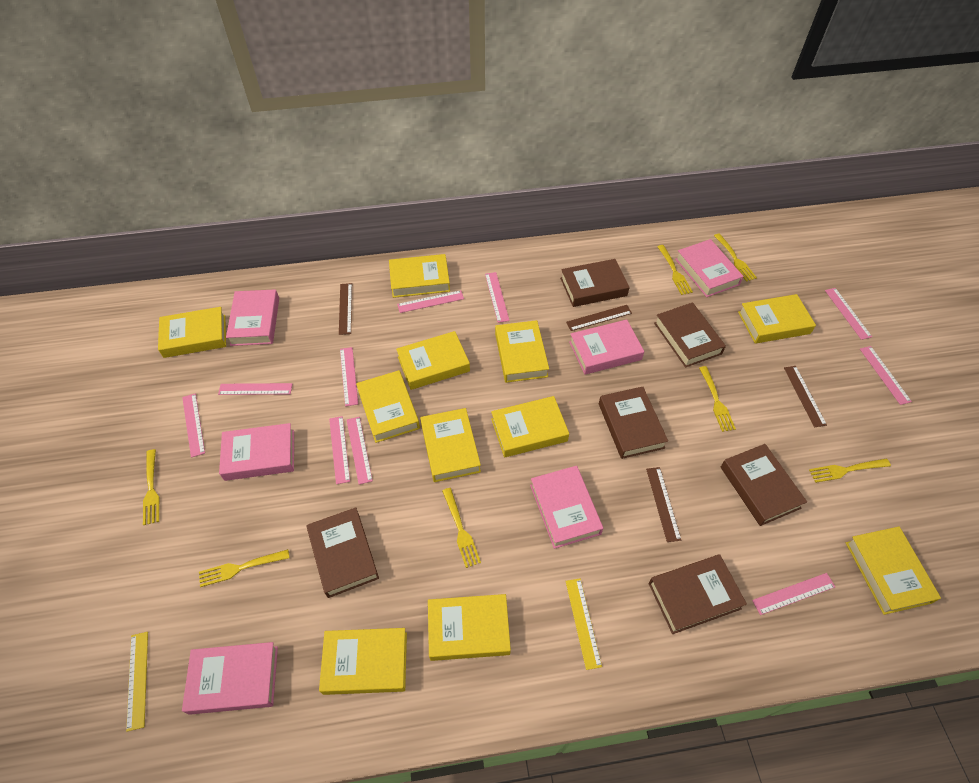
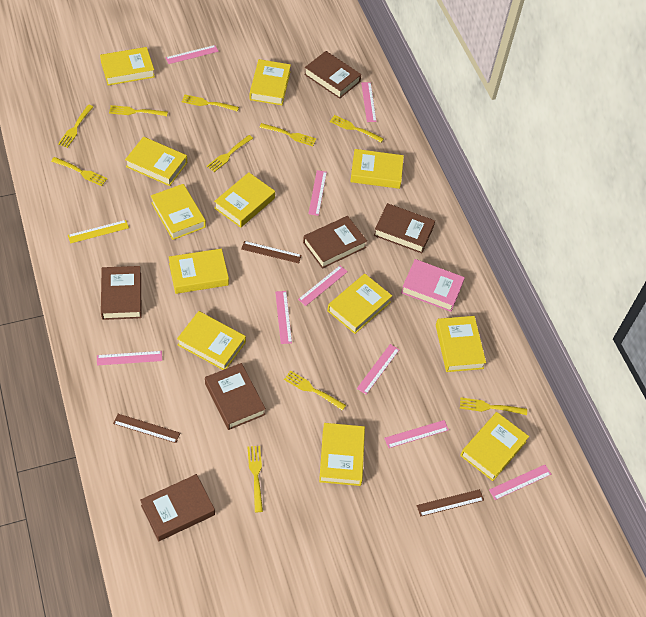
brown ruler: [339,283,352,335] [566,305,632,331] [646,467,681,542] [784,366,827,428] = 4 -> [113,414,180,443] [241,241,302,263] [416,489,484,517] = 3
pink book: [182,642,278,715] [219,423,294,481] [226,289,279,346] [530,466,603,549] [569,320,644,375] [675,239,744,297] = 6 -> [401,259,465,312] = 1
pink ruler: [182,393,205,458] [218,383,292,395] [329,416,350,484] [340,347,358,407] [347,417,373,485] [397,290,464,313] [485,272,510,323] [752,573,835,615] [825,288,872,340] [860,346,912,405] = 10 -> [97,351,162,366] [166,45,219,64] [275,291,292,344] [298,265,348,306] [308,170,327,216] [357,344,400,394] [361,82,377,122] [384,420,449,448] [489,465,551,500] = 9
yellow book: [158,307,226,358] [319,628,407,695] [356,370,420,443] [389,254,450,298] [396,331,470,390] [420,408,481,482] [428,594,511,661] [491,396,569,457] [495,320,549,383] [738,294,816,344] [846,527,941,615] = 11 -> [100,47,155,86] [125,137,187,186] [151,184,206,240] [169,249,229,294] [177,311,246,370] [214,172,275,228] [250,59,291,105] [319,423,365,486] [327,274,392,334] [350,149,404,189] [436,316,486,372] [460,412,529,481] = 12
yellow fork: [143,449,159,525] [199,549,290,587] [442,488,481,568] [657,245,693,295] [699,366,736,432] [714,233,757,282] [809,459,891,483] = 7 -> [51,157,108,186] [58,105,93,148] [109,105,168,116] [182,94,239,112] [207,135,253,172] [248,446,263,512] [259,123,316,146] [284,370,346,411] [330,115,384,142] [460,397,527,415] = 10
yellow ruler: [126,632,148,732] [566,578,602,670] = 2 -> [68,220,129,244] = 1

